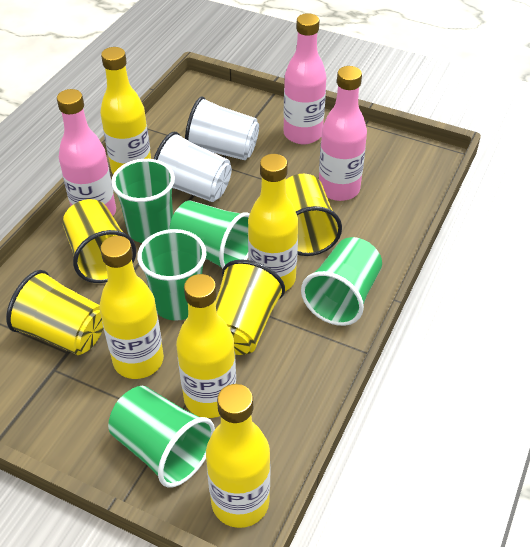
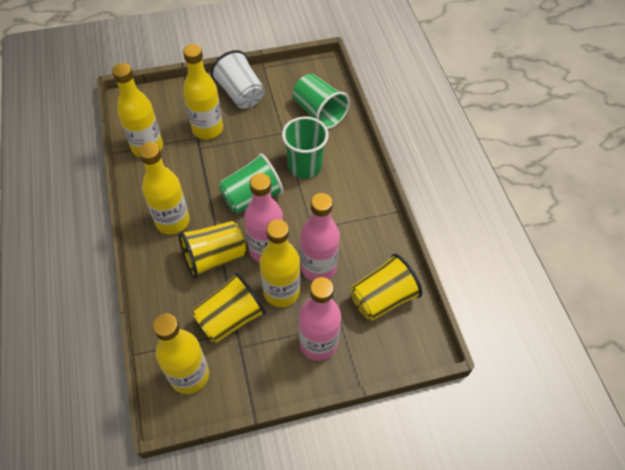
green cup: [108,386,215,488] [111,159,175,243] [137,229,207,321] [169,201,250,269] [301,237,382,326] = 5 -> [219,153,283,214] [282,117,329,179] [293,74,350,129] = 3
white cup: [154,132,232,202] [185,97,259,160] = 2 -> [211,50,265,109] = 1
yellow cup: [6,270,103,355] [63,199,136,283] [215,260,285,355] [285,174,342,256] = 4 -> [179,221,246,279] [192,272,266,343] [350,254,422,321] = 3

